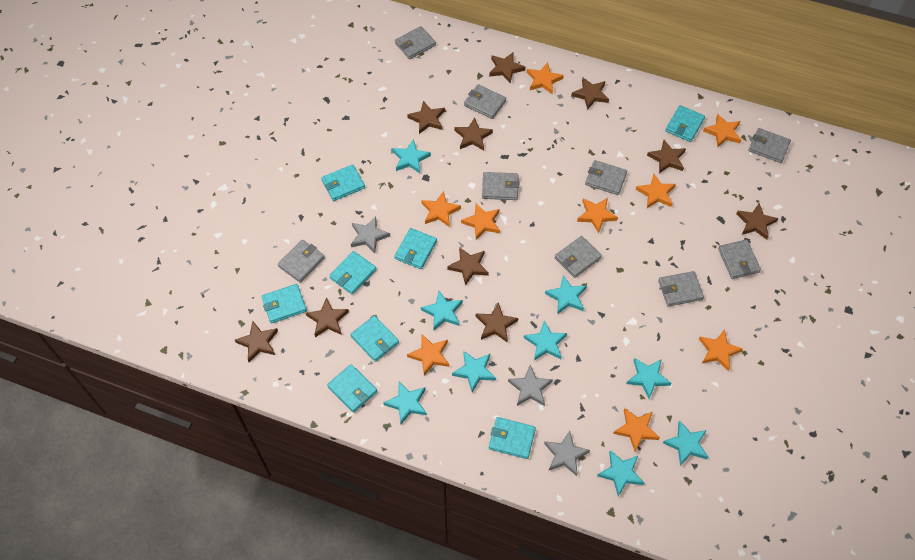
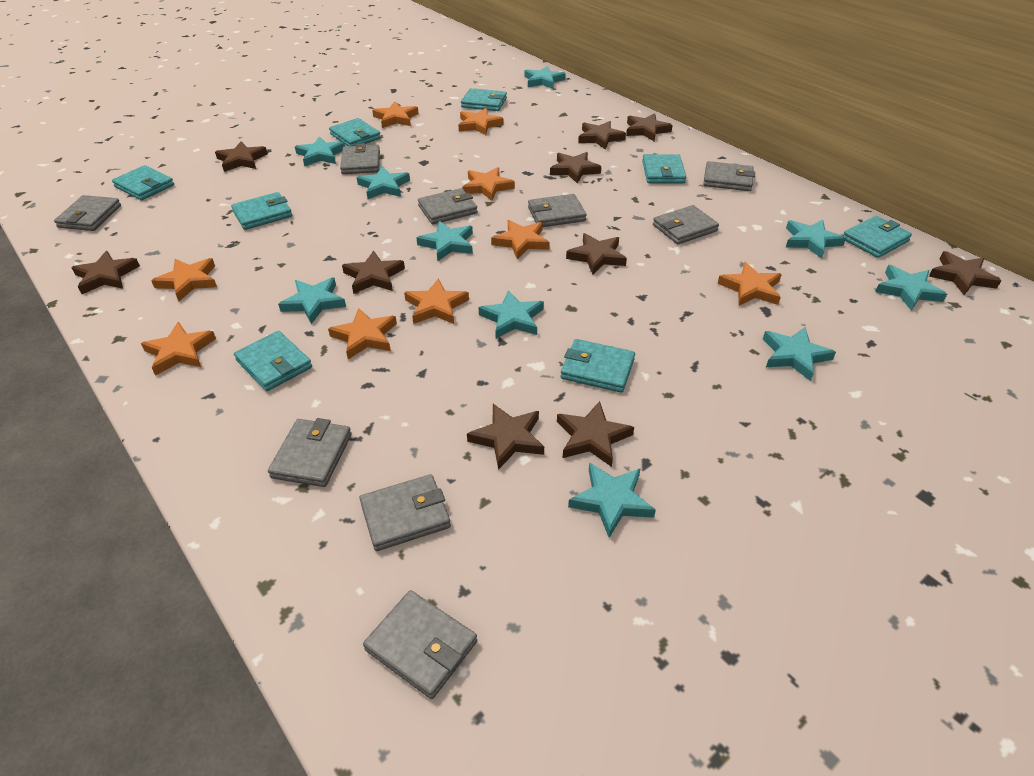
grey star: [351,216,390,253] [508,365,553,406] [544,431,590,476] = 3 -> none = 0
turquoise star: [383,381,427,424] [392,139,431,173] [421,291,463,330] [452,351,496,392] [524,321,567,361] [545,275,587,314] [597,450,644,496] [626,358,672,399] [663,420,708,466] = 9 -> [278,277,346,324] [295,136,345,166] [357,166,410,199] [416,221,473,261] [479,290,544,339] [524,66,566,89] [568,463,656,538] [763,327,836,381] [786,219,846,259] [875,265,947,311] = 10

